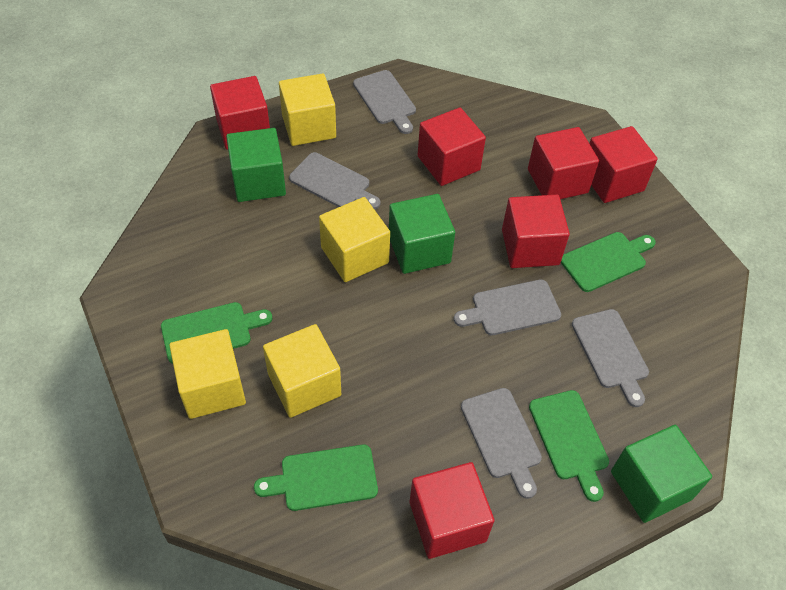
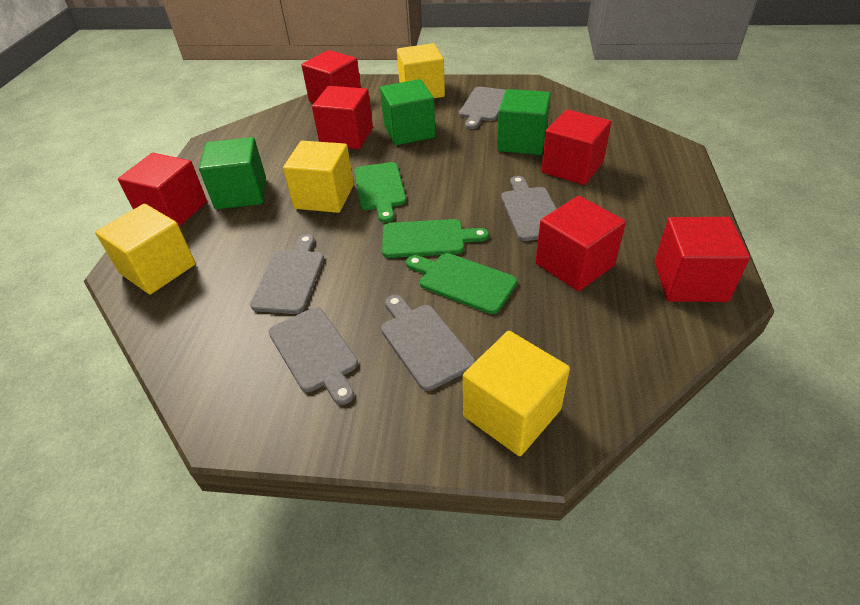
green cutting board: [161,302,272,364] [254,444,378,511] [529,390,609,502] [561,232,656,292] = 4 -> [355,162,406,223] [382,219,489,258] [406,253,517,314] = 3

